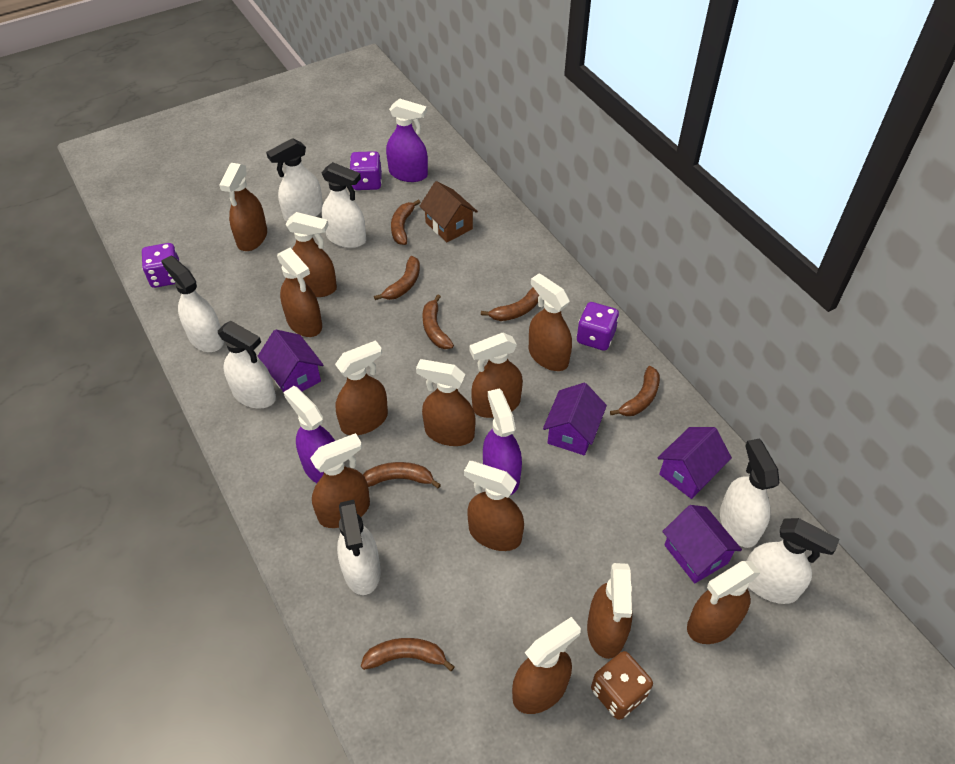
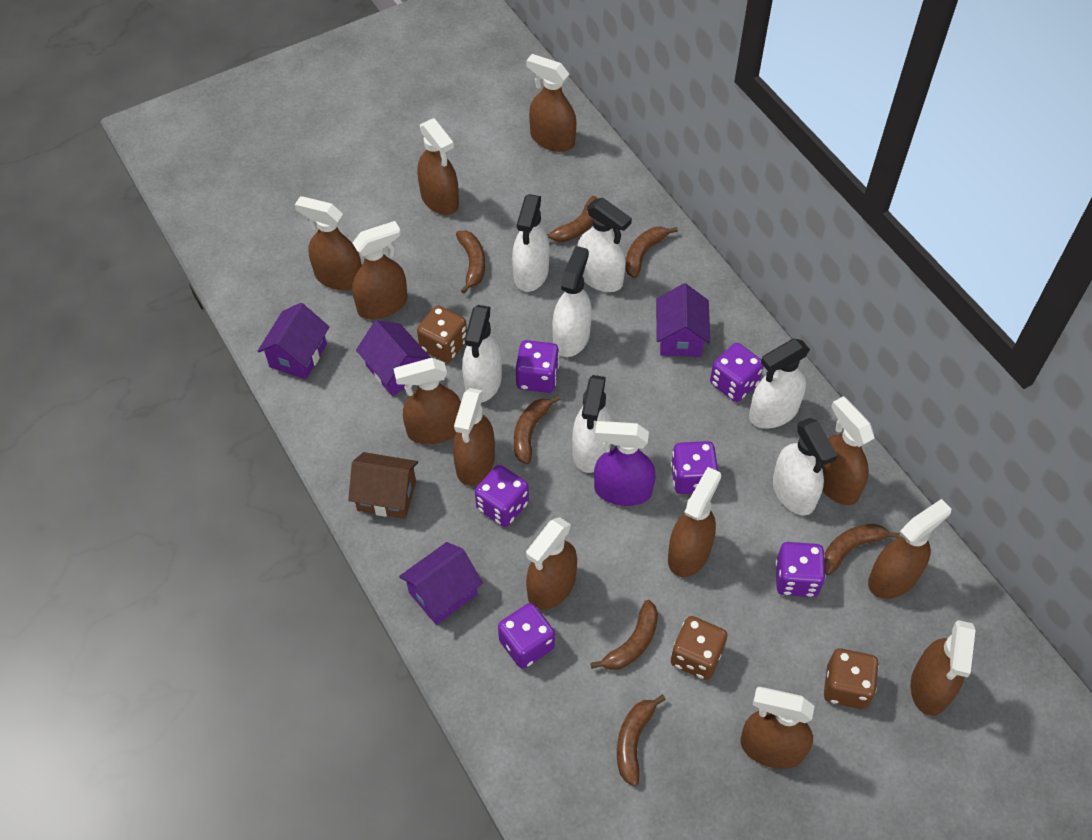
brown dice: [591,651,653,720] = 1 -> [417,305,467,363] [671,616,727,680] [824,648,879,709] = 3
purple dice: [142,243,180,288] [349,151,382,190] [577,302,619,351] = 3 -> [475,465,529,527] [498,603,555,669] [516,340,559,393] [671,441,718,494] [710,343,764,402] [776,542,825,597] = 6
purple spray bottle: [284,386,335,483] [386,98,428,182] [483,388,522,495] = 3 -> [594,421,656,506] = 1

